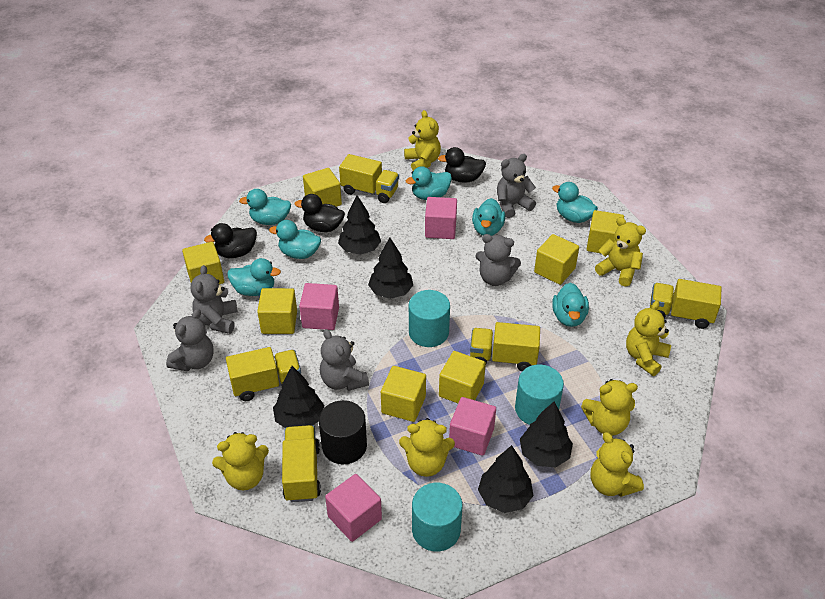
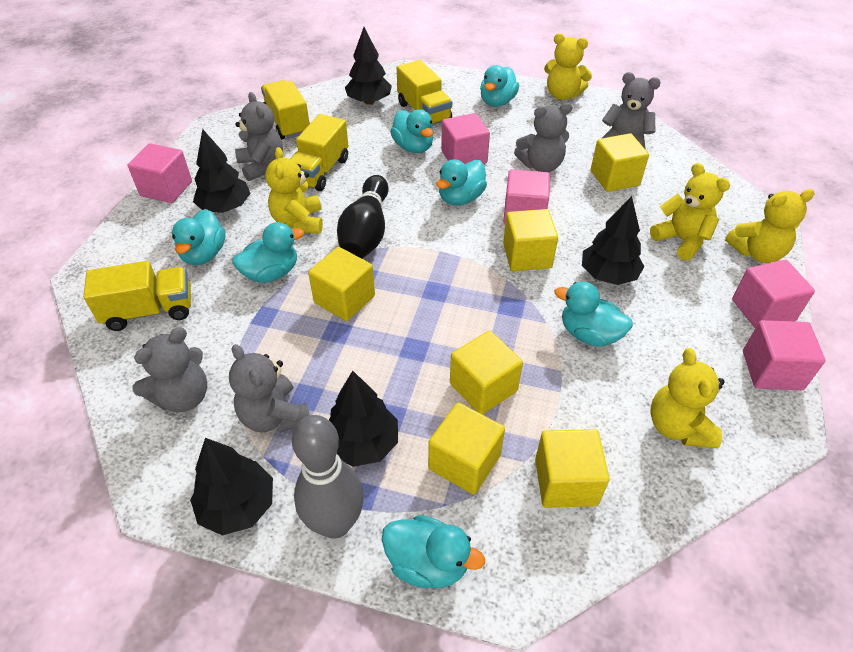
black bowling pin: none = 0 -> [337,175,388,259] = 1
black cylinder: [319,400,367,464] = 1 -> none = 0
black duck: [204,223,257,258] [295,194,345,232] [438,147,486,183] = 3 -> none = 0
grey bowling pin: none = 0 -> [292,415,364,539] = 1
pink cube: [299,283,339,330] [325,474,382,542] [425,197,457,239] [449,397,496,456] = 4 -> [128,143,192,203] [441,113,490,164] [503,169,550,225] [732,260,815,328] [743,320,826,390] = 5
turquoise cylinder: [409,290,450,347] [412,483,462,552] [515,365,564,425] = 3 -> none = 0
yellow cube: [182,242,224,284] [257,288,297,334] [303,168,342,207] [381,366,426,422] [439,351,486,403] [534,234,579,285] [587,210,624,255] = 7 -> [308,247,375,321] [428,402,505,495] [450,331,523,415] [503,209,558,271] [535,429,610,508] [591,133,649,192] = 6
yellow teddy bear: [212,432,269,490] [399,418,455,477] [404,110,441,171] [581,379,638,436] [590,432,644,497] [595,217,646,287] [626,301,671,376] = 7 -> [265,147,323,234] [544,33,592,100] [650,163,730,261] [650,348,725,448] [725,189,815,263] = 5
yellow truck: [226,347,301,401] [282,425,321,502] [339,154,399,203] [470,322,540,371] [650,279,721,329] = 5 -> [83,261,191,331] [261,80,310,140] [290,114,349,191] [397,60,452,125] = 4

